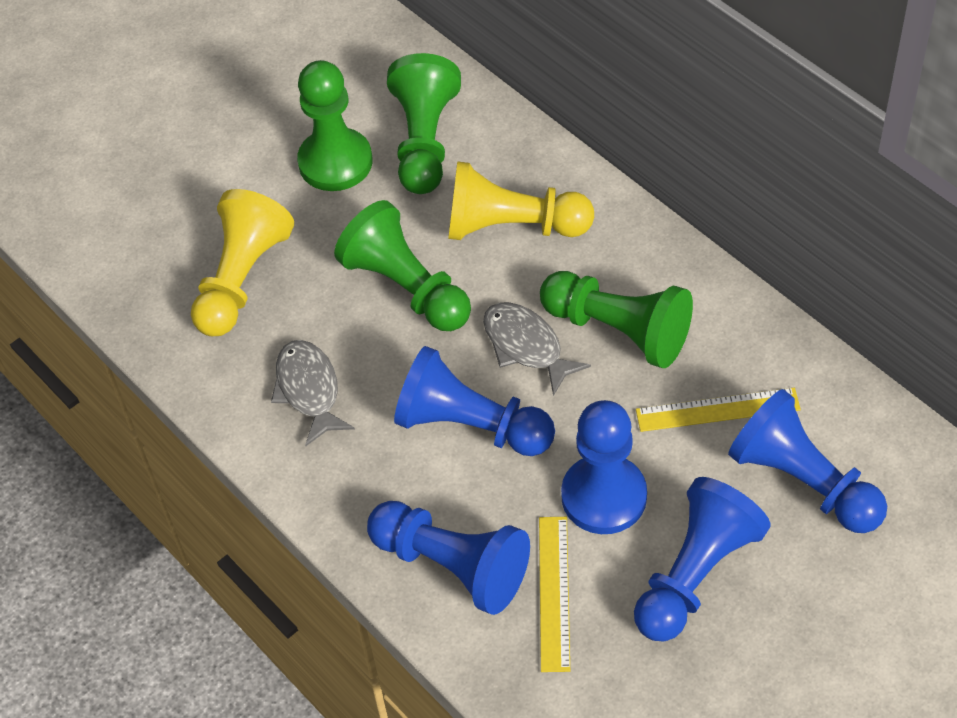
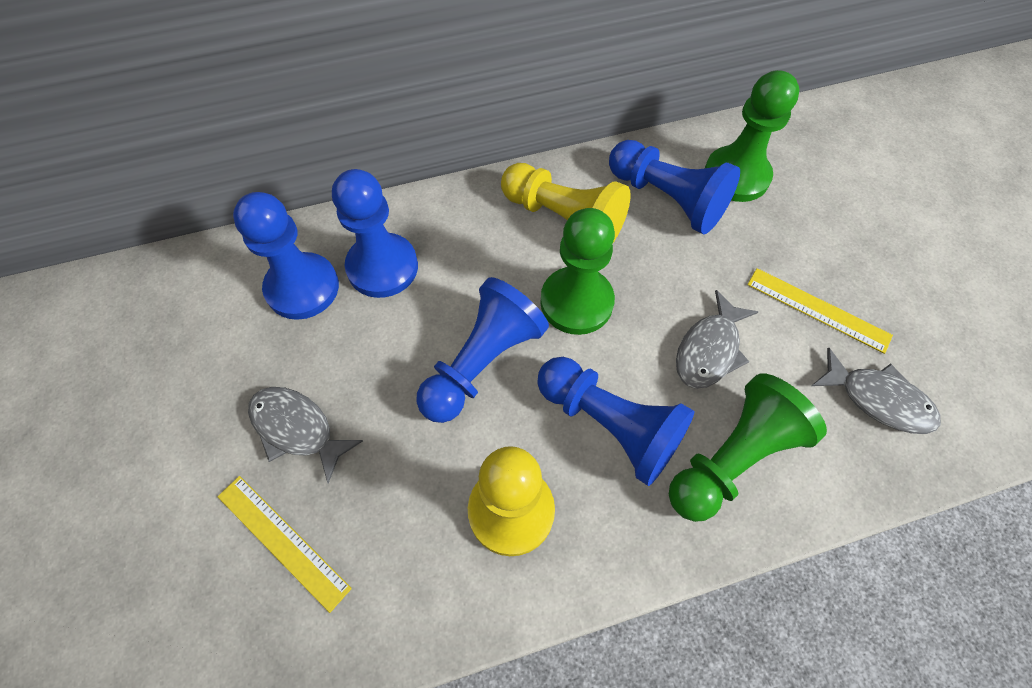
green pawn: [297,60,373,191] [334,200,471,331] [387,53,461,194] [540,271,693,368] = 4 -> [540,208,615,335] [669,373,827,522] [705,70,799,202] = 3
grey fish: [271,340,355,446] [483,302,591,396] = 2 -> [248,387,363,484] [676,290,758,389] [812,347,941,434] = 3

